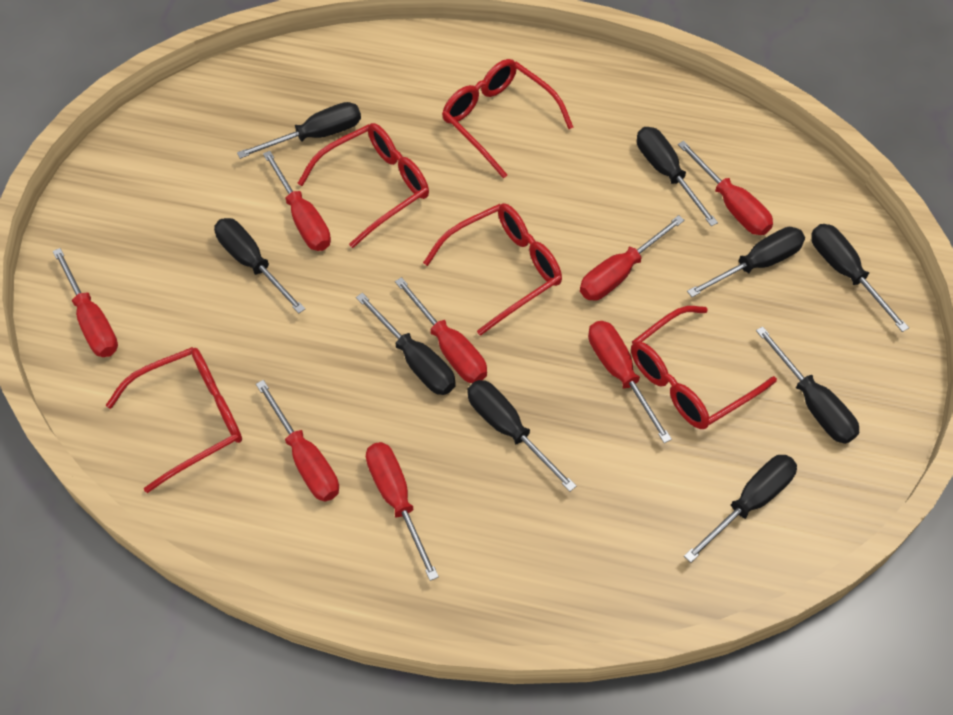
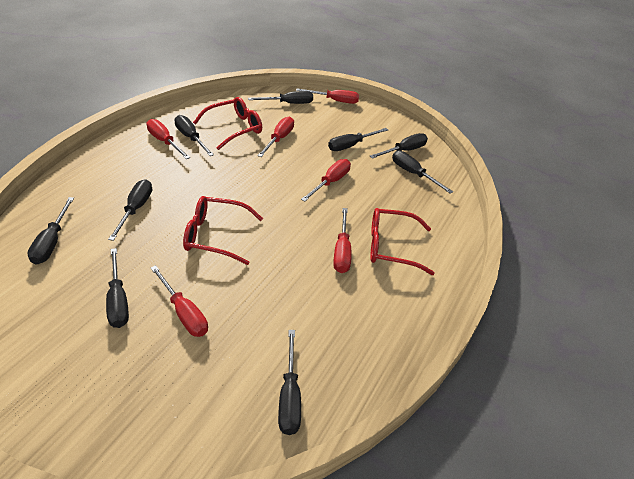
red glasses: [106,347,242,493] [298,123,429,248] [423,203,562,336] [442,59,573,179] [631,306,777,429] = 5 -> [183,196,263,265] [193,97,262,150] [370,208,435,275] = 3
red screwdriver: [53,248,118,357] [256,380,339,502] [263,151,331,251] [366,442,439,581] [395,277,487,383] [580,215,684,301] [588,321,672,443] [678,141,773,235] = 8 -> [146,119,190,159] [151,265,208,337] [257,117,294,157] [296,88,359,104] [301,159,351,201] [334,208,351,273] = 6

